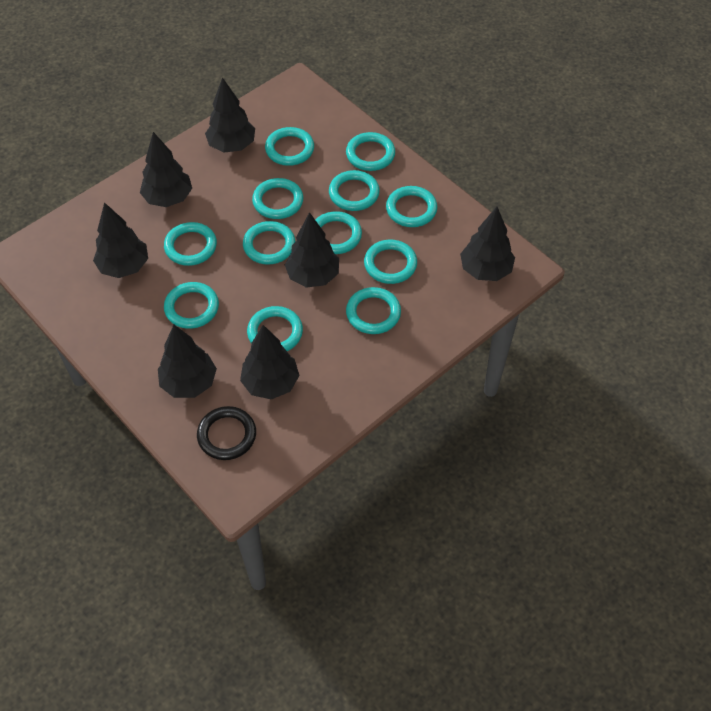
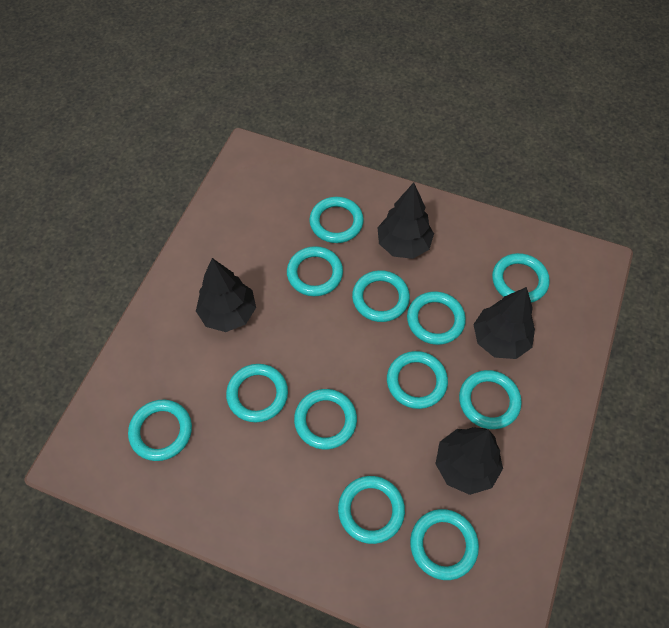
black ring: [197,406,256,460] = 1 -> none = 0
black tree: [93,202,148,278] [140,132,192,207] [158,325,217,398] [205,77,255,152] [240,325,300,400] [285,212,339,288] [460,207,515,281] = 7 -> [196,258,256,332] [377,182,434,259] [435,427,503,495] [473,287,535,359] = 4

